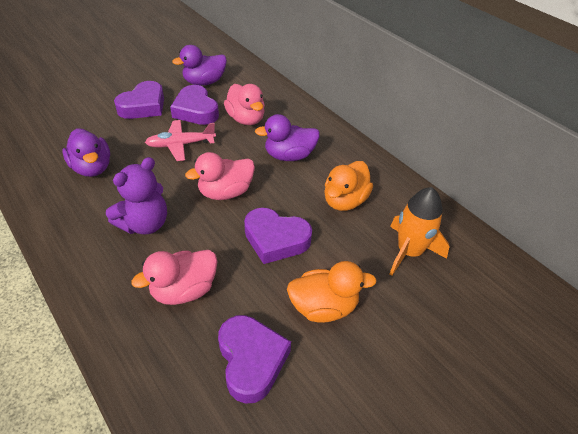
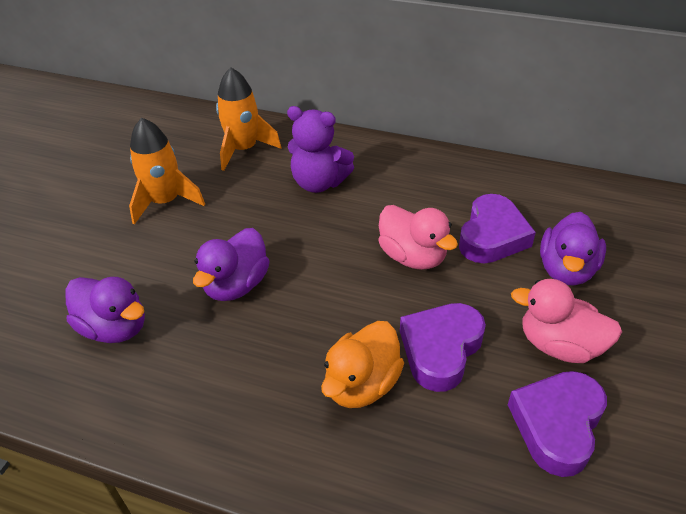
orange duck: [287,261,377,323] [324,161,373,211] = 2 -> [321,321,404,408] = 1
orange rocket: [390,187,449,276] = 1 -> [129,118,205,225] [216,67,281,171] = 2
pink duck: [132,250,218,305] [185,152,255,200] [224,84,265,125] = 3 -> [378,205,458,270] [511,279,622,363] = 2
pink plane: [145,120,216,161] = 1 -> none = 0
purple heart: [114,81,164,119] [170,85,219,125] [218,315,291,404] [244,208,312,264] = 4 -> [400,303,486,392] [459,194,536,263] [508,371,607,477] = 3

